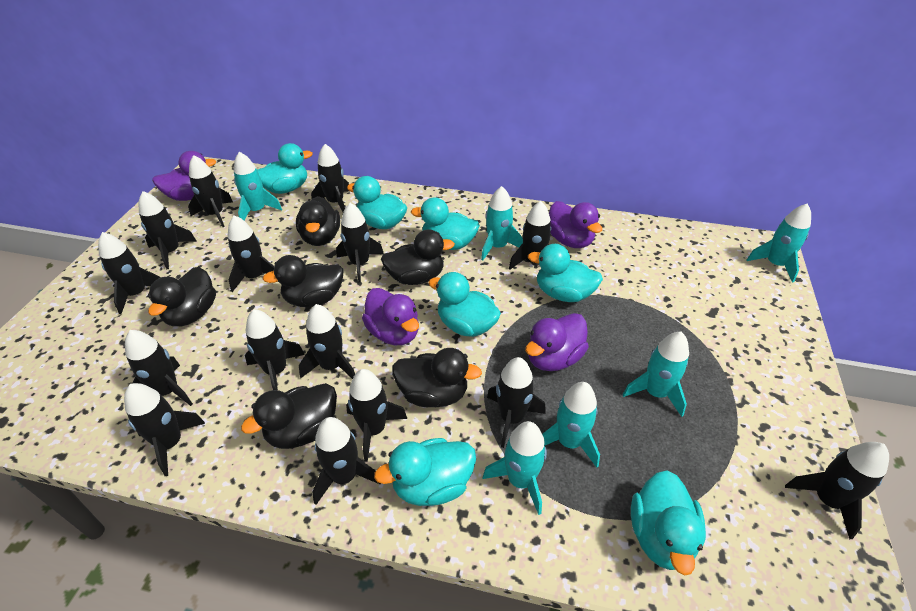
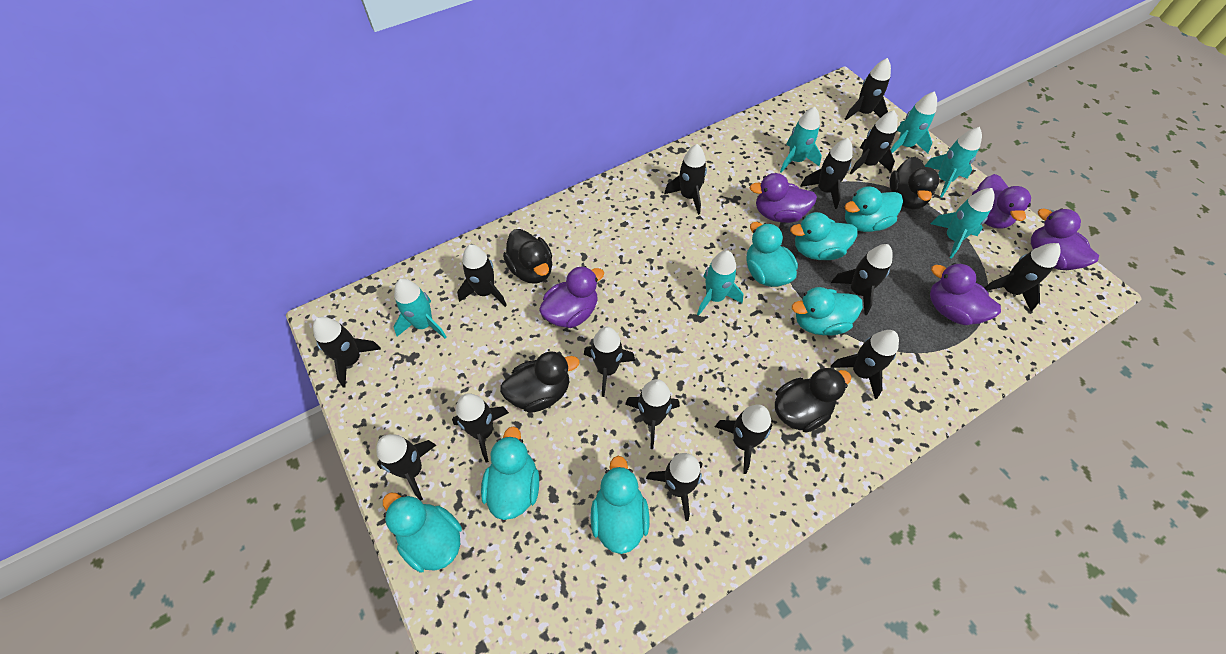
black duck: [148,267,216,326] [241,383,337,449] [263,255,343,307] [296,196,340,246] [381,229,455,285] [392,348,482,407] = 6 -> [500,351,579,413] [503,229,552,284] [775,367,852,433] [890,157,939,209] = 4
purple duck: [152,151,216,201] [362,288,419,345] [525,313,589,371] [549,201,602,248] = 4 -> [539,266,604,328] [749,173,817,223] [930,263,1001,325] [972,174,1031,229] [1031,209,1099,270] = 5

